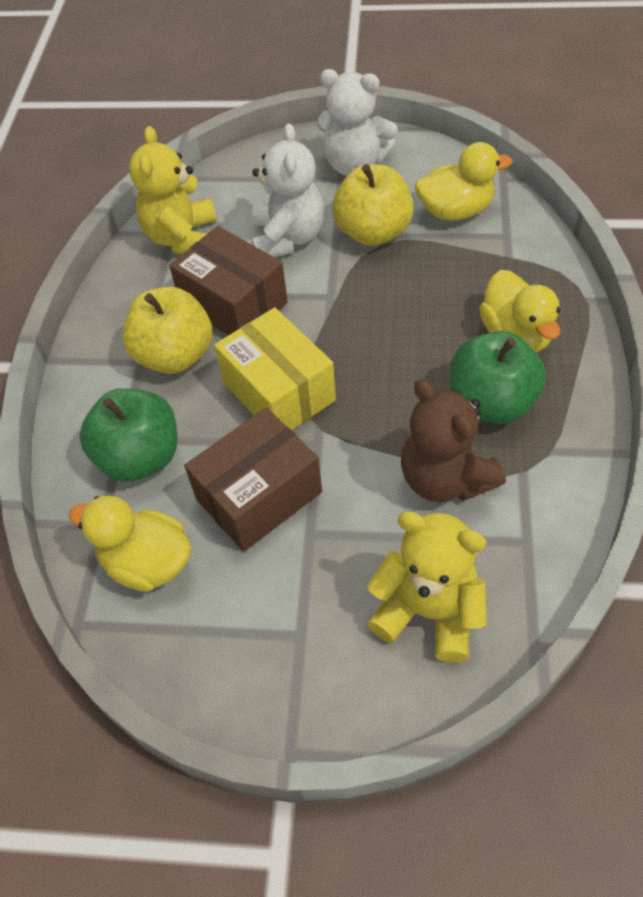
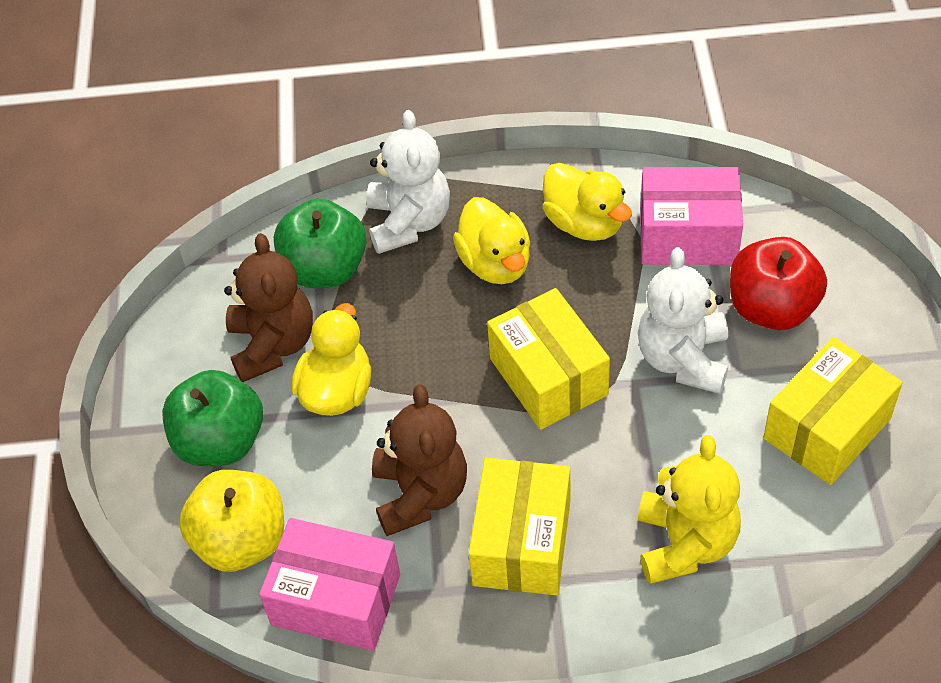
brown box: [169,226,288,335] [184,407,322,552] = 2 -> none = 0
brown teddy bear: [401,379,506,502] = 1 -> [224,233,313,382] [372,384,467,536] = 2
pink box: none = 0 -> [259,518,400,651] [640,167,743,265] = 2
red apple: none = 0 -> [730,237,827,330] = 1
yellow apple: [122,287,213,374] [332,164,414,246] = 2 -> [179,470,284,572] = 1
yellow box: [214,307,336,430] = 1 -> [469,458,570,595] [487,288,610,430] [763,337,903,485] = 3
yellow teddy bear: [129,126,217,254] [367,512,487,663] = 2 -> [638,435,741,584] = 1

